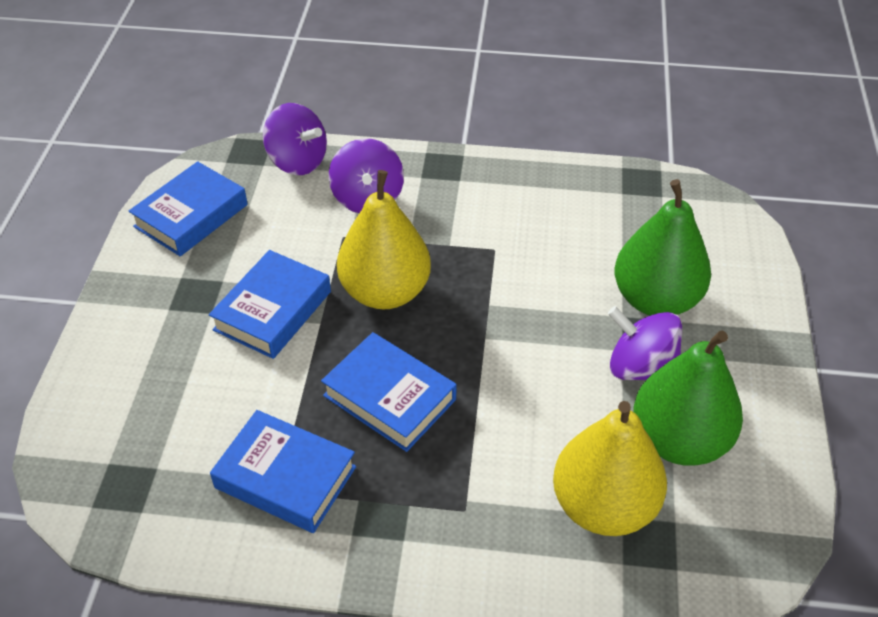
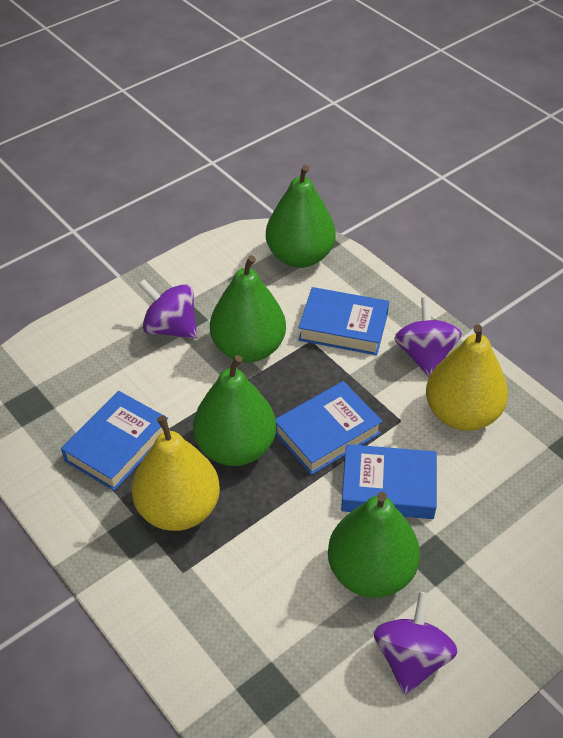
green pear: [615,179,711,316] [633,331,743,466] = 2 -> [193,355,276,466] [210,255,286,363] [266,165,336,268] [328,492,420,598] = 4

